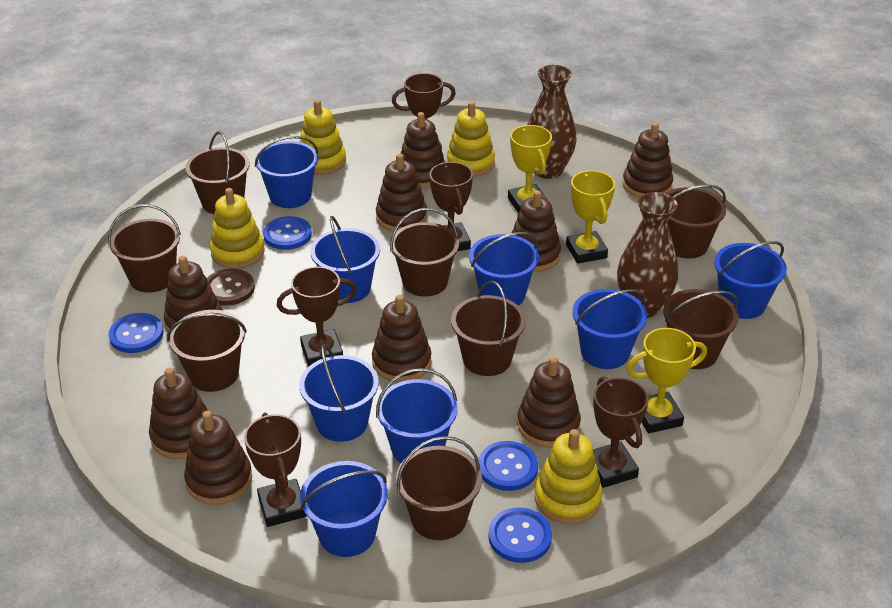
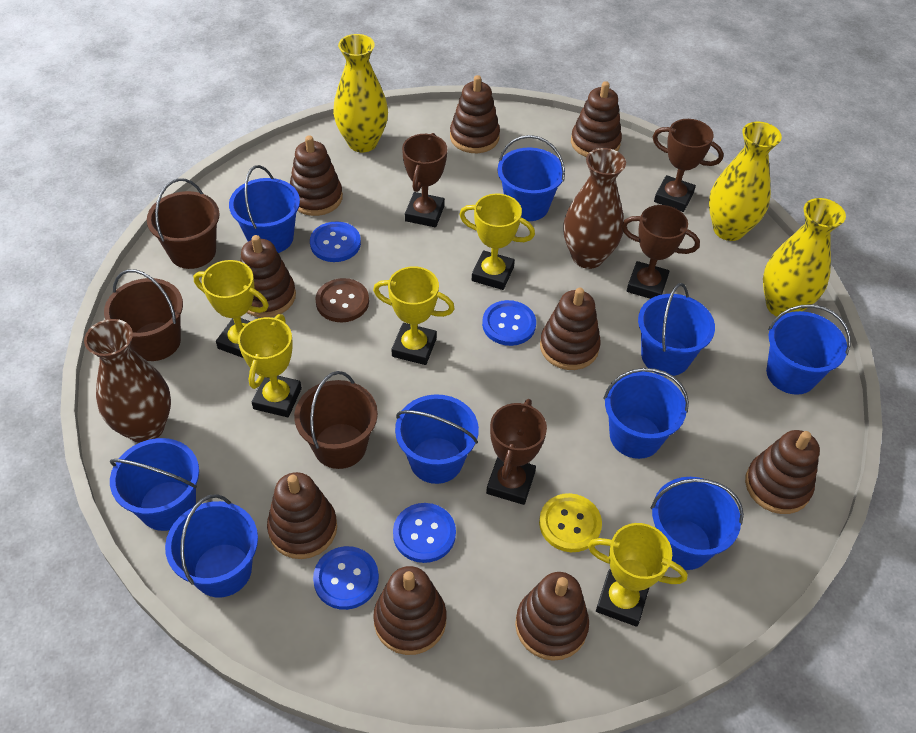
blue bucket: [255,136,318,208] [299,344,379,442] [300,461,388,557] [310,216,380,303] [376,368,457,463] [469,232,539,306] [573,289,647,369] [714,241,787,319] = 8 -> [110,438,199,531] [165,494,258,597] [229,165,300,253] [395,394,479,484] [497,135,565,221] [603,368,689,459] [638,283,715,376] [651,477,744,570] [766,304,850,395] = 9
brown bucket: [108,204,181,293] [167,310,247,392] [185,131,250,214] [390,208,459,297] [396,436,482,540] [451,281,526,376] [663,289,739,369] [665,184,726,258] = 8 -> [104,269,183,361] [147,178,220,269] [294,371,378,469] = 3
brown trophy: [244,413,307,527] [277,266,357,367] [392,73,456,150] [429,162,473,251] [593,377,649,488] = 5 -> [402,133,447,227] [486,399,547,505] [622,205,700,299] [652,119,724,212] = 4
yellow button: none = 0 -> [539,493,602,552] = 1
yellow stacking toy: [210,188,265,269] [300,100,346,175] [447,101,495,177] [534,429,602,524] = 4 -> none = 0
yellow trophy: [508,125,552,213] [566,170,615,264] [626,328,707,433] = 3 -> [193,260,269,358] [238,314,302,417] [373,266,455,365] [459,193,535,290] [588,523,688,627] = 5
yellow vase: none = 0 -> [333,34,388,152] [709,122,782,241] [763,198,846,316] = 3

